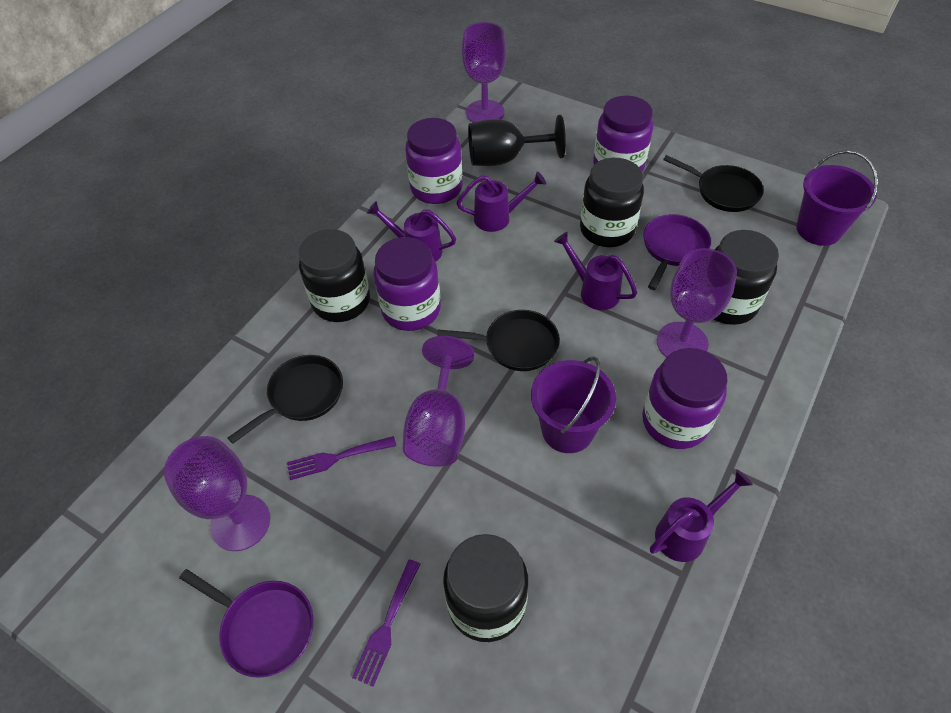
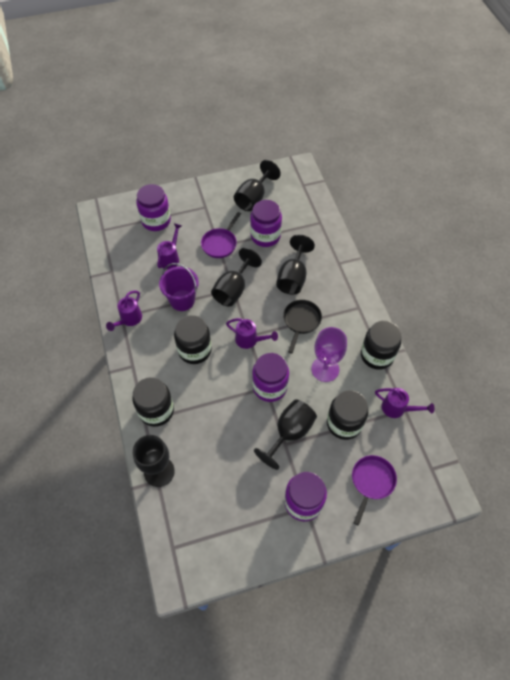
black goblet: [468,115,566,166] = 1 -> [133,435,175,487] [211,248,262,307] [234,160,281,211] [254,399,317,470] [276,235,315,295] = 5
black pan: [228,355,343,444] [437,310,560,371] [663,155,764,212] = 3 -> [283,300,322,354] = 1
purple bucket: [531,356,616,453] [796,150,878,246] = 2 -> [159,263,199,311] = 1
purple fork: [287,436,396,480] [352,559,420,687] = 2 -> none = 0
purple goblet: [164,436,270,551] [402,336,474,467] [462,22,506,123] [657,248,737,357] = 4 -> [311,327,347,382] = 1

